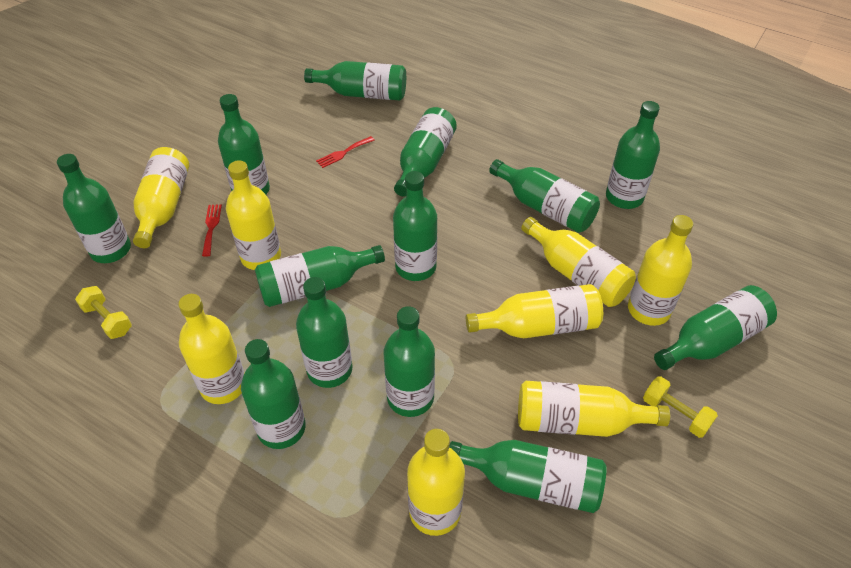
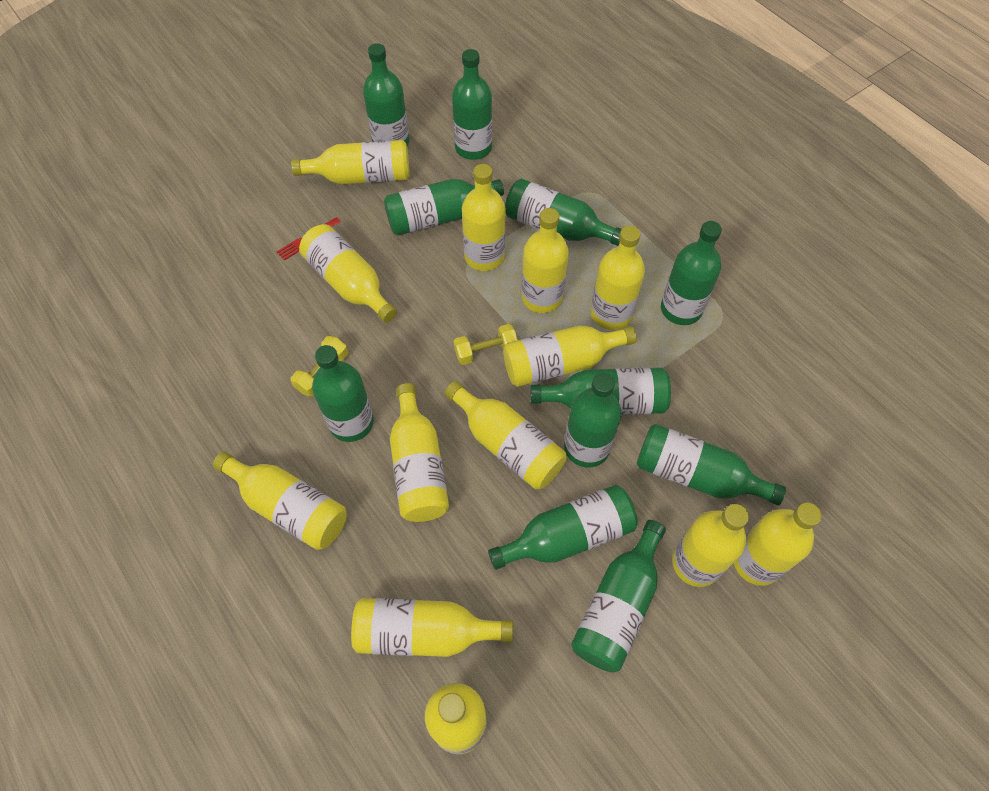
green bottle: [57,154,131,263] [218,94,270,195] [241,339,306,449] [255,245,385,307] [296,277,353,388] [304,61,406,100] [384,306,435,417] [393,171,437,281] [394,107,457,196] [449,440,607,513] [489,159,600,233] [606,101,660,209] [654,285,777,370] = 13 -> [312,345,374,442] [363,43,409,146] [384,179,504,236] [452,49,492,160] [488,485,638,570] [505,179,621,246] [530,368,671,415] [564,373,622,468] [571,520,666,673] [637,424,786,505] [661,221,722,325] = 11
red fork: [202,204,222,257] [316,136,375,168] = 2 -> [277,217,341,261] = 1
yellow bottle: [133,147,189,248] [178,294,244,404] [226,160,281,270] [407,429,465,536] [466,284,603,338] [518,381,670,437] [521,217,636,307] [628,215,694,326] = 8 -> [213,451,347,550] [291,140,410,185] [299,224,397,323] [351,598,513,657] [390,383,449,522] [425,683,487,754] [445,381,567,489] [462,164,506,271] [503,325,637,387] [521,208,569,313] [591,226,645,330] [672,504,749,587] [734,502,822,586] = 13

